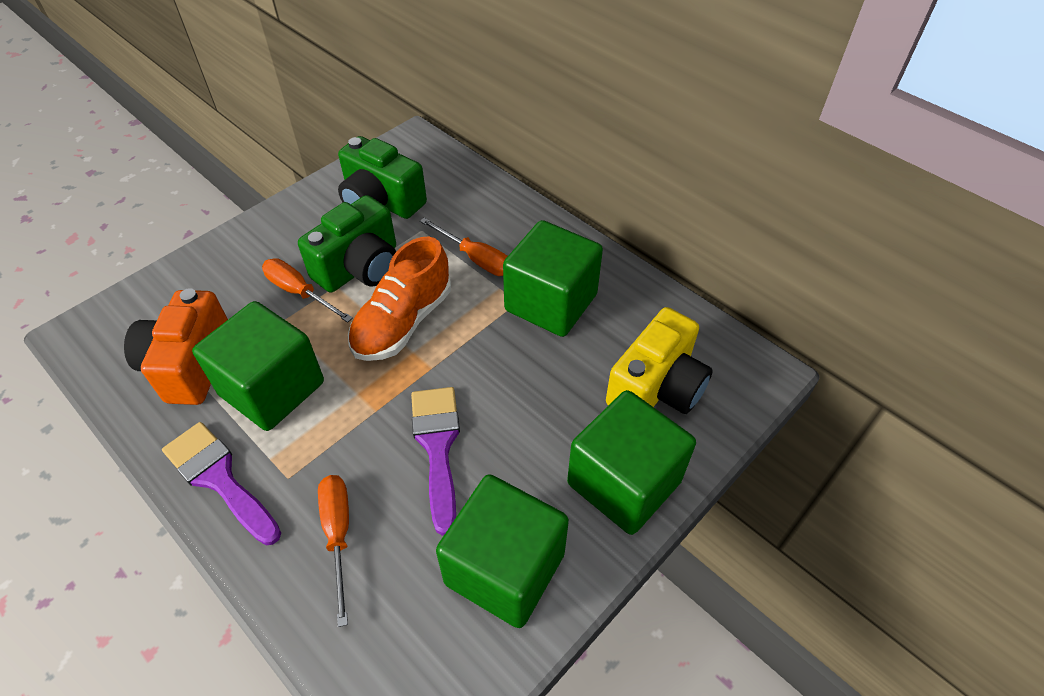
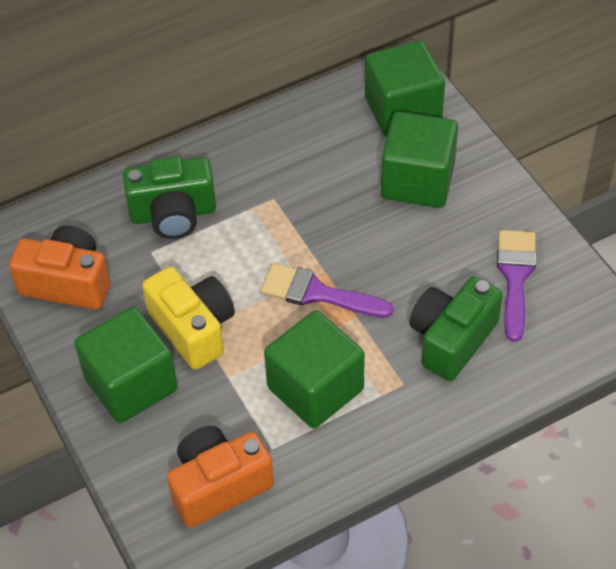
orange camera: [124,288,228,405] = 1 -> [9,226,110,309] [167,426,274,528] = 2
orange screwdriver: [262,258,353,323] [318,475,349,627] [420,218,508,276] = 3 -> none = 0
orange shoe: [348,236,451,361] = 1 -> none = 0

